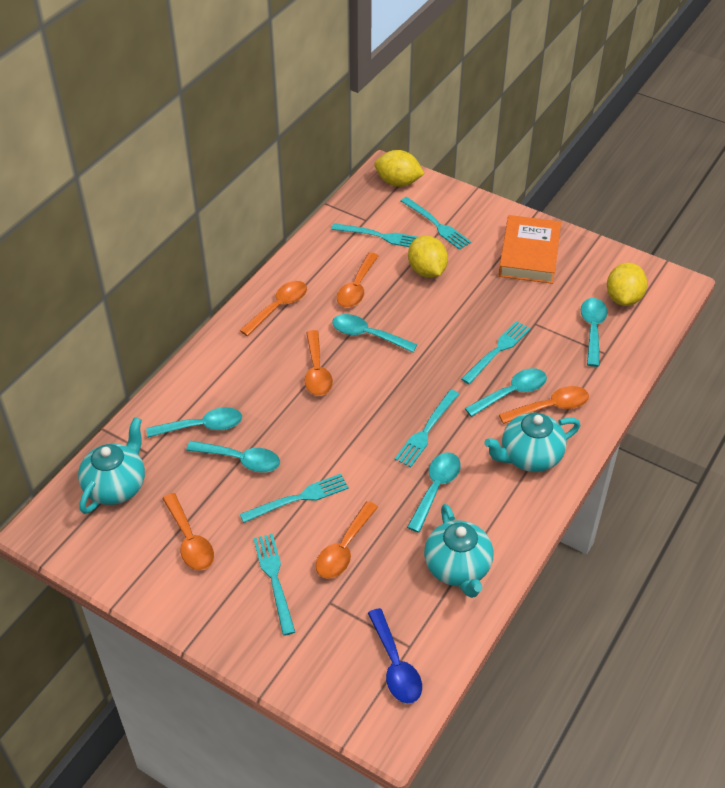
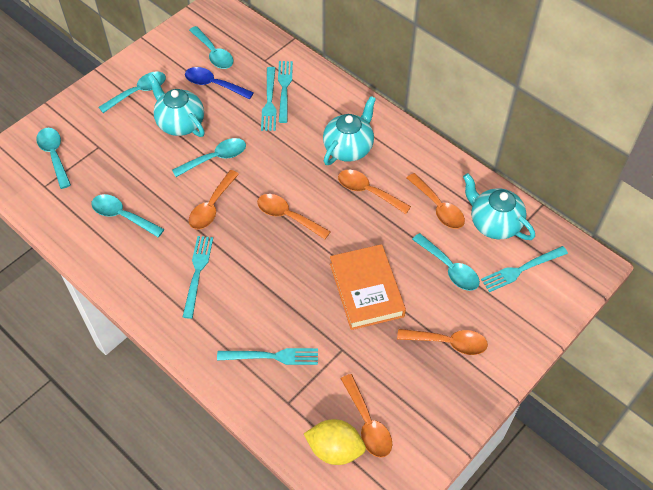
turquoise fork: [240,474,349,523] [253,534,295,636] [331,223,418,247] [395,389,459,467] [401,197,471,250] [461,321,531,384] = 6 -> [183,236,213,319] [217,348,318,365] [261,67,277,131] [278,61,293,123] [481,246,568,292] = 5
yellow lemon: [374,150,425,187] [408,236,448,278] [607,263,647,306] = 3 -> [304,419,366,465] = 1

